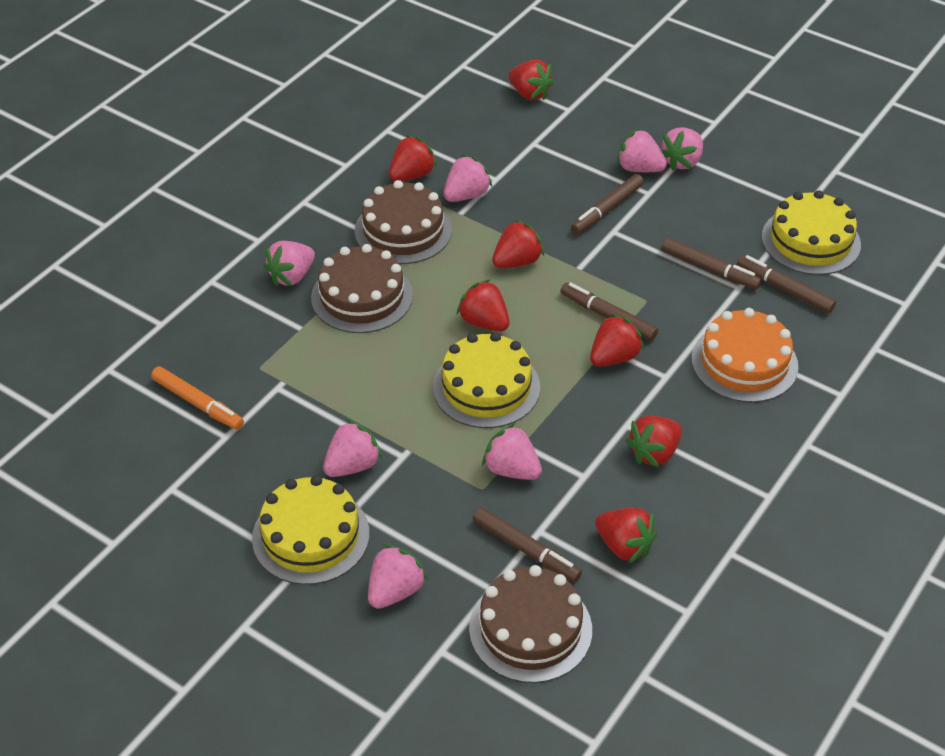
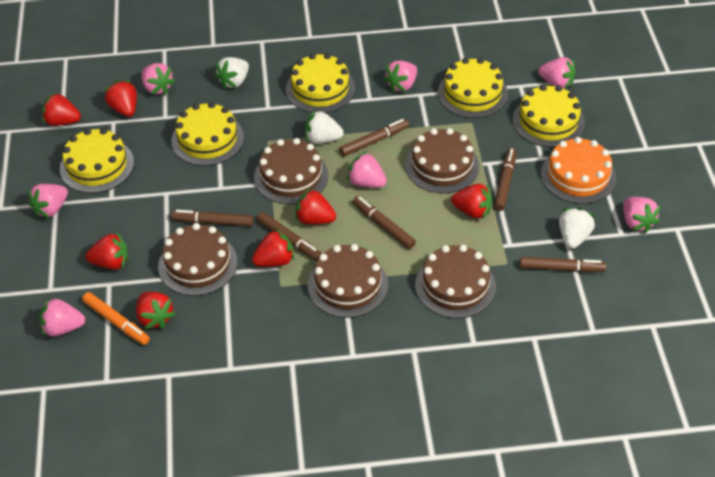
brown cake: [311,244,413,333] [355,180,452,264] [469,565,592,683] = 3 -> [158,223,238,296] [254,138,328,204] [308,244,388,318] [405,128,479,193] [415,245,496,318] = 5
brown marker: [473,507,582,582] [561,282,658,341] [571,174,644,234] [661,238,762,289] [737,255,836,313] = 5 -> [171,210,253,226] [257,212,322,261] [339,119,409,156] [353,196,416,249] [494,148,516,211] [520,257,606,272] = 6
white strawberry: none = 0 -> [215,57,249,89] [305,110,344,144] [559,208,595,249] = 3
yellow cake: [252,475,369,585] [433,332,540,428] [762,190,861,275] = 3 -> [60,128,134,193] [171,102,244,166] [286,53,355,113] [438,58,508,118] [513,85,585,147] = 5

